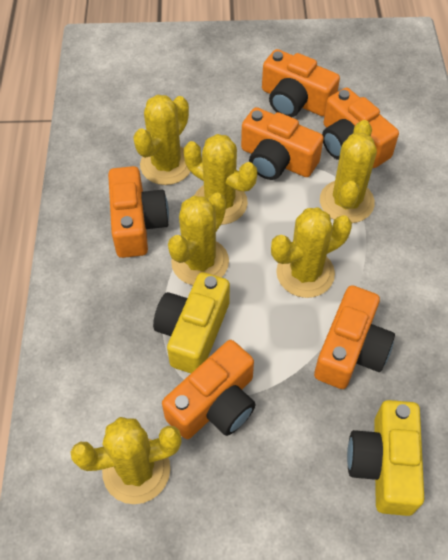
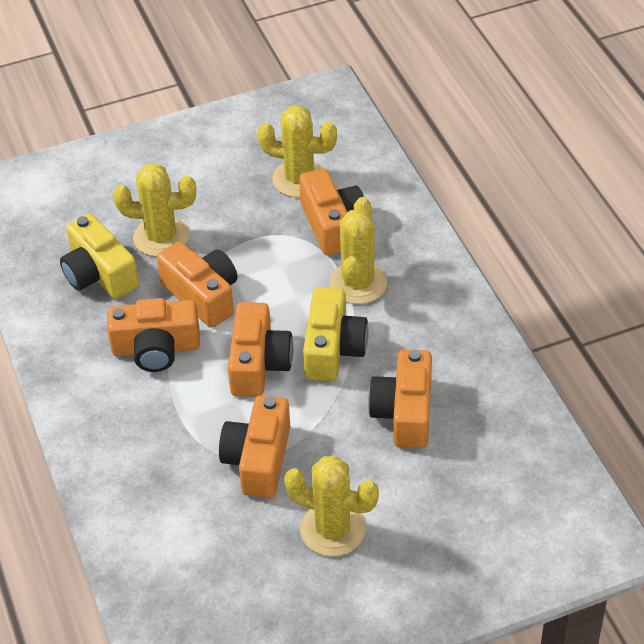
yellow cactus: [71,417,182,504] [133,95,190,185] [168,193,229,285] [184,134,257,225] [271,207,352,298] [320,120,377,223] = 6 -> [113,163,196,257] [257,105,337,198] [284,456,379,556] [329,197,387,304] = 4

